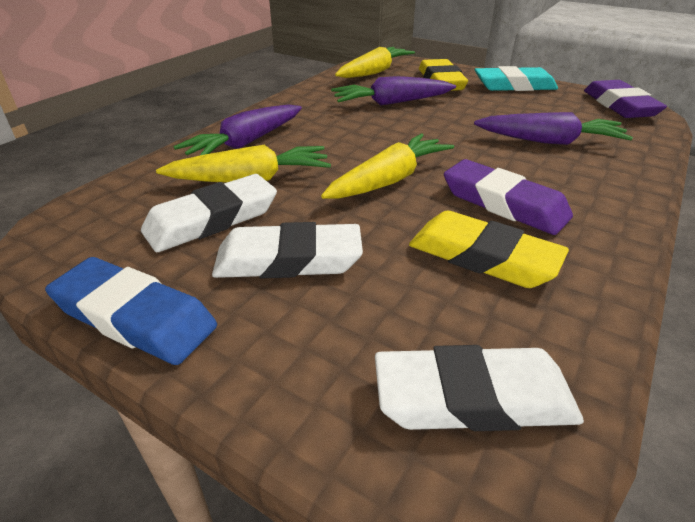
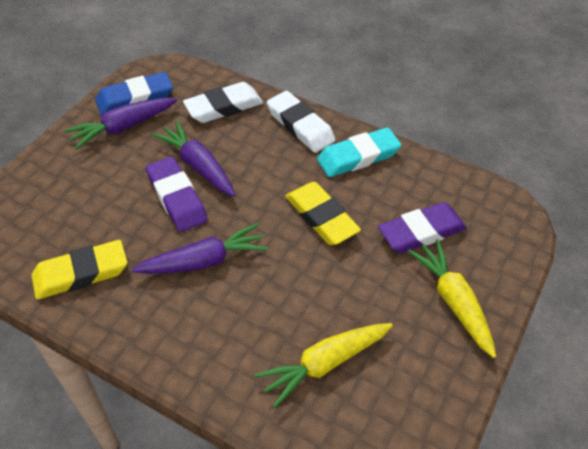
white eraser: [141,174,277,252] [212,222,363,279] [375,345,584,431] = 3 -> [183,82,263,123] [267,91,336,153] = 2
yellow carrot: [156,145,331,183] [321,133,454,199] [335,47,415,78] = 3 -> [255,323,393,408] [408,240,496,358] = 2

